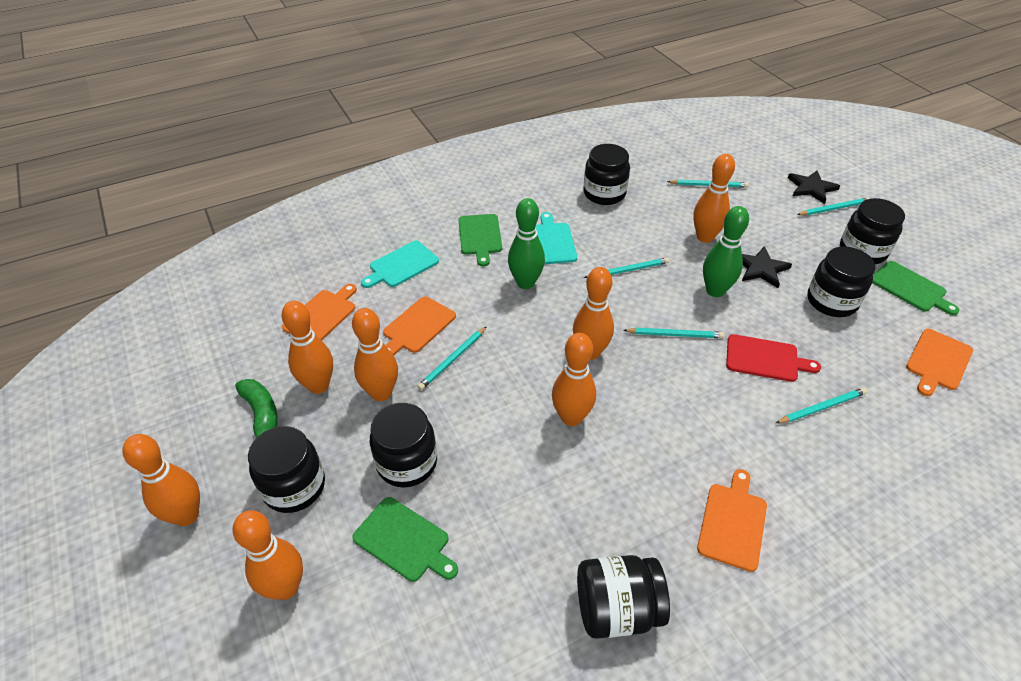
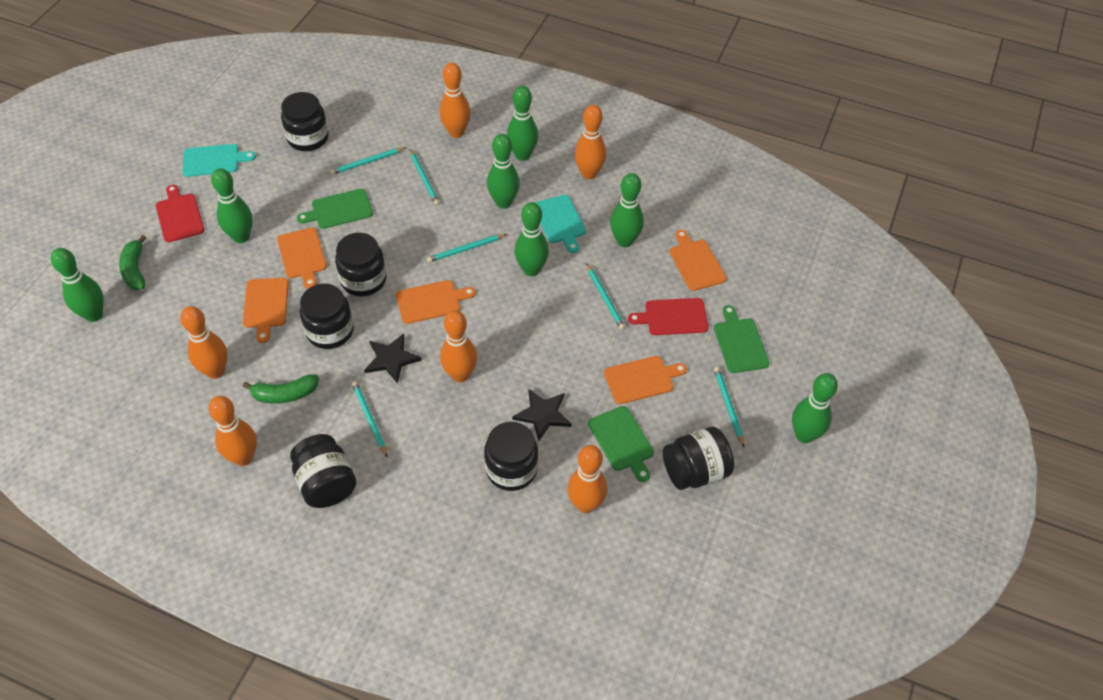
green banana: [235,379,277,438] = 1 -> [119,235,147,290] [243,374,319,403] = 2
green bowling pin: [508,198,545,289] [703,206,749,297] = 2 -> [51,248,104,322] [211,168,253,243] [487,134,520,209] [507,86,538,161] [514,202,549,276] [610,173,644,247] [792,373,838,443] = 7
orange bowling pin: [122,434,200,526] [233,510,303,600] [282,301,333,394] [352,308,398,401] [552,333,596,426] [573,267,614,360] [693,154,735,243] = 7 -> [180,306,228,379] [208,396,257,466] [439,63,471,138] [440,310,477,382] [567,445,608,513] [574,105,606,180] = 6
orange cutting board: [282,284,357,341] [383,296,456,356] [697,469,767,572] [906,329,973,396] = 4 -> [243,278,289,343] [277,228,327,289] [396,280,476,324] [604,356,687,404] [670,230,726,291] = 5
red cutting board: [726,334,821,382] = 1 -> [156,185,204,242] [628,298,709,335] = 2

